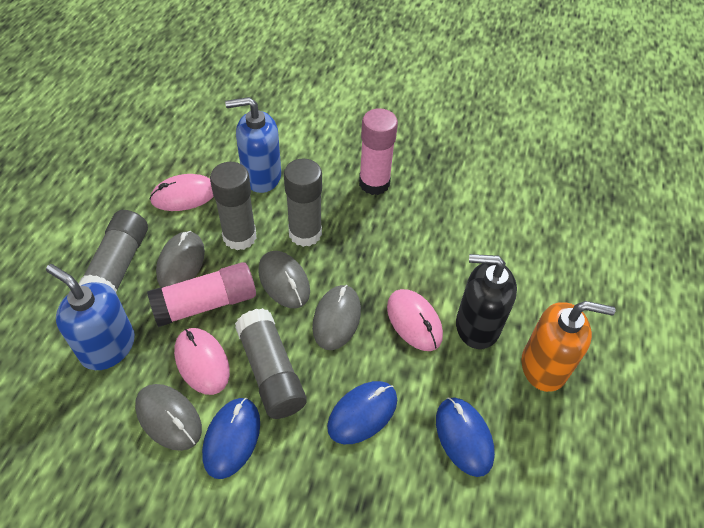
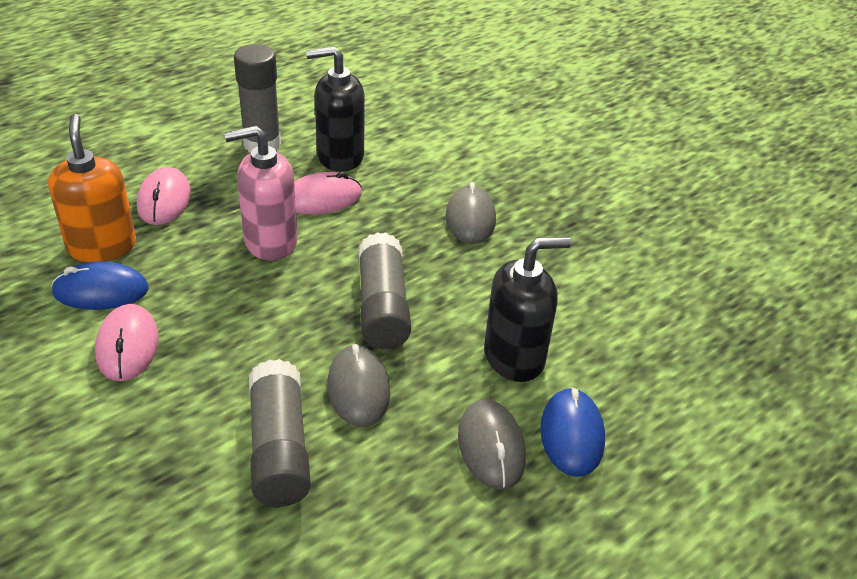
black soap dispenser: [456,254,517,349] = 1 -> [306,46,364,172] [484,237,572,382] = 2
blue mouse: [202,398,260,479] [327,381,397,444] [436,397,495,477] = 3 -> [51,261,149,310] [540,387,605,477] = 2
blue soap dispenser: [46,264,135,370] [225,97,281,193] = 2 -> none = 0
grey glue stick: [78,210,148,294] [210,162,257,250] [235,308,307,419] [284,158,322,247] = 4 -> [234,44,281,153] [249,359,311,507] [358,232,411,349] = 3
grey mouse: [135,384,202,451] [156,231,205,288] [258,251,310,308] [312,285,361,350] = 4 -> [327,344,390,427] [446,182,496,244] [458,399,526,490] = 3
pink glue stick: [147,262,256,327] [359,108,398,195] = 2 -> none = 0
pink soap dispenser: none = 0 -> [224,126,298,261] = 1

